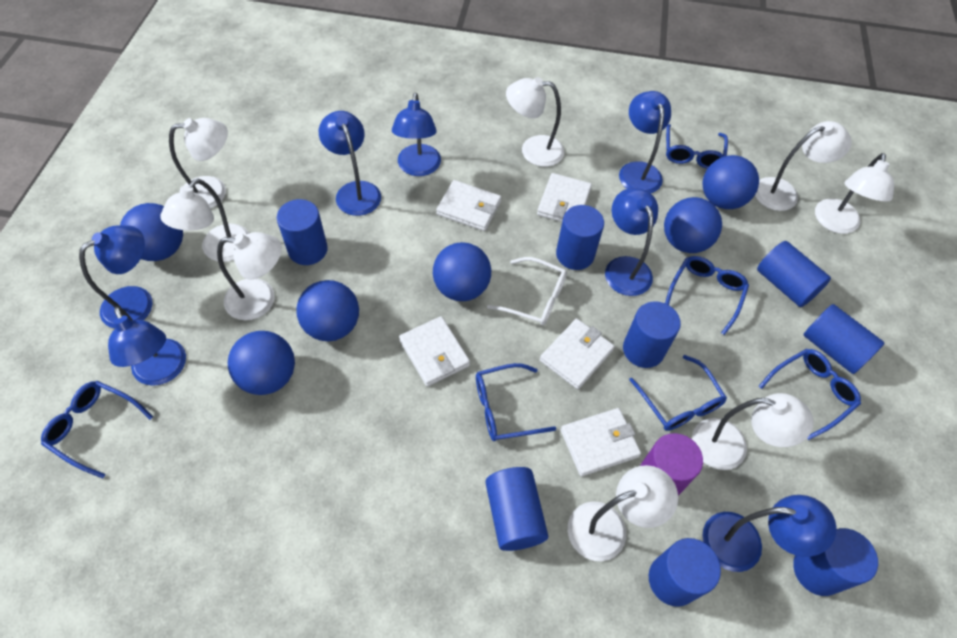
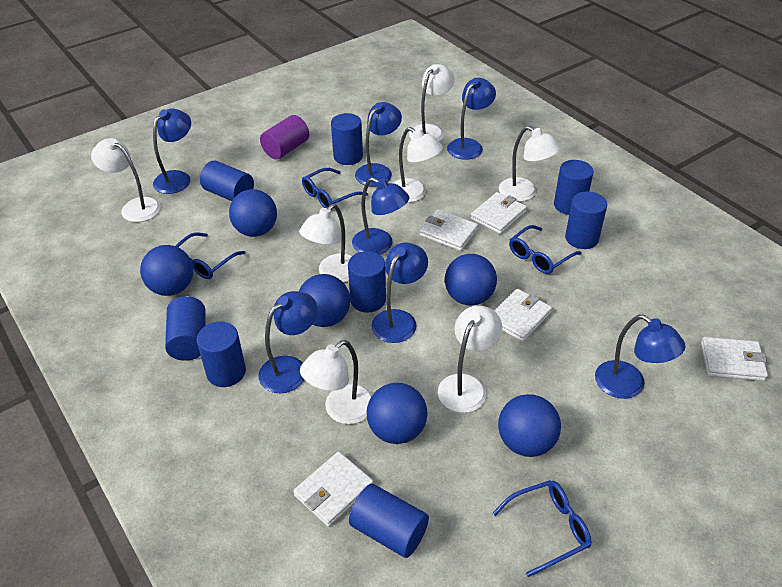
blue glasses: [41,381,153,478] [476,363,556,441] [629,355,727,431] [665,256,749,335] [666,124,728,169] [758,349,861,440] = 6 -> [175,232,245,279] [302,168,368,208] [492,480,591,577] [509,225,582,274] = 4
white glasses: [487,257,567,326] = 1 -> none = 0
white lamp: [160,179,249,262] [169,118,228,209] [217,232,282,320] [506,77,564,167] [568,465,678,561] [692,393,814,470] [755,121,852,211] [815,153,894,234] = 8 -> [91,138,161,222] [299,204,352,283] [300,340,372,424] [394,127,443,203] [409,64,455,141] [438,306,502,413] [499,126,561,202] = 7

